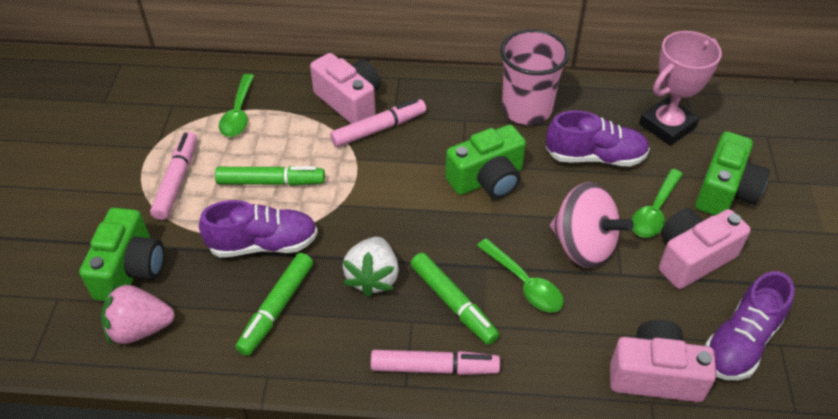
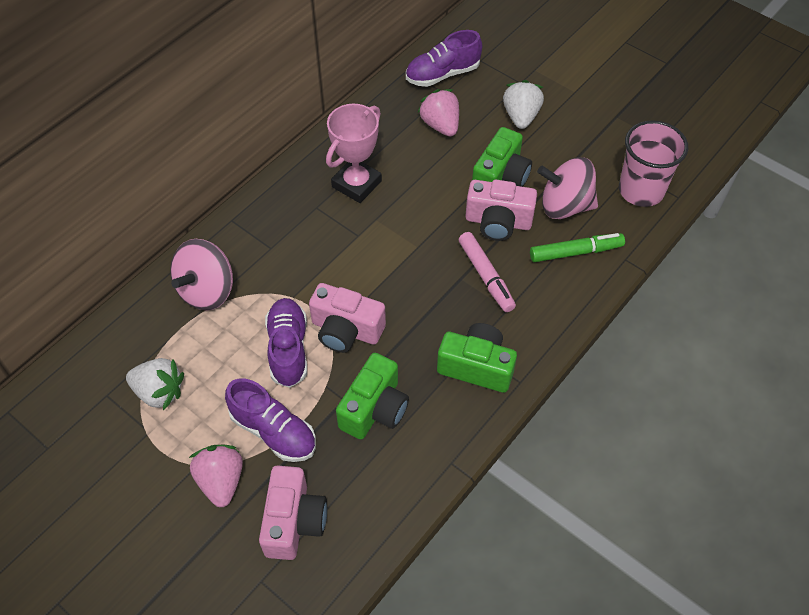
green marker: [215,166,325,186] [235,253,313,356] [410,252,499,345] = 3 -> [530,233,625,262] = 1
green spoon: [219,74,254,137] [477,238,564,312] [631,169,683,238] = 3 -> none = 0
pink marker: [150,132,197,220] [330,99,426,147] [371,350,500,375] = 3 -> [459,232,516,312] = 1
pink spinning top: [550,182,634,268] = 1 -> [170,239,233,310] [537,157,598,219] = 2
pink strawberry: [101,284,175,344] = 1 -> [189,445,243,507] [418,89,459,137] = 2
white strawberry: [343,237,399,298] = 1 -> [126,358,184,410] [503,80,544,129] = 2

